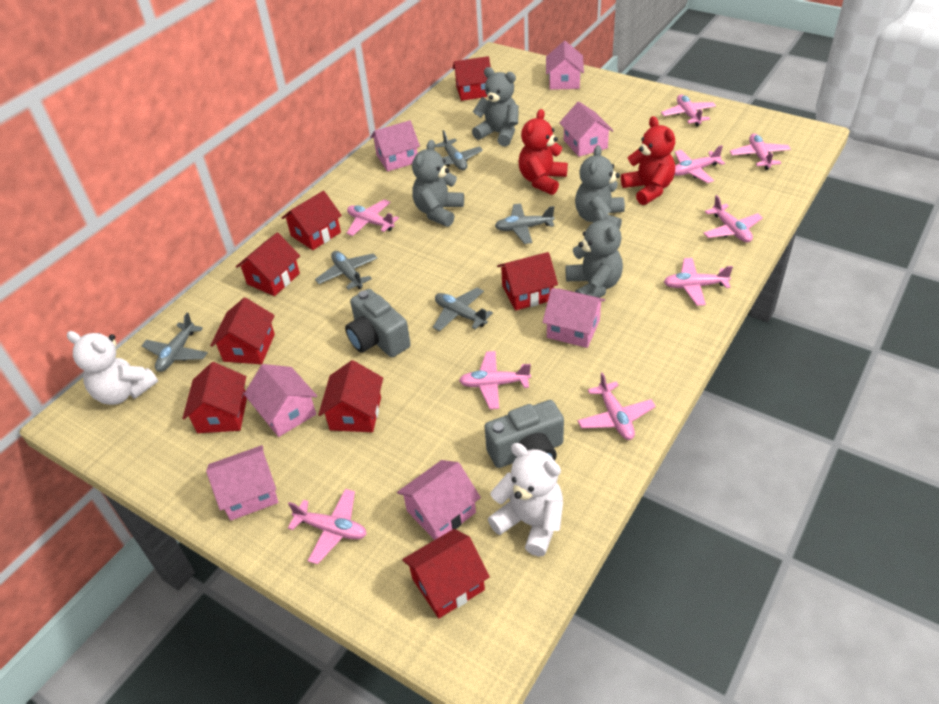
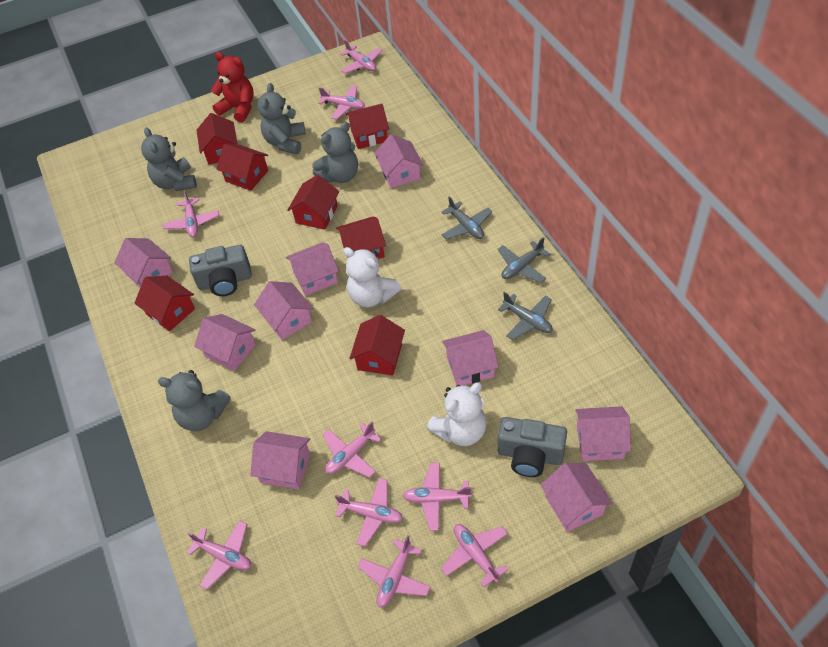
grey plane: [142,313,208,372] [315,251,377,290] [433,288,493,331] [435,130,483,170] [495,203,554,244] = 5 -> [441,196,492,239] [498,237,550,283] [498,292,552,340] = 3
pink house: [206,445,278,521] [244,364,317,437] [370,120,420,172] [397,460,481,540] [542,288,605,348] [546,41,584,90] [559,101,614,157] = 7 -> [114,238,173,287] [194,314,256,371] [250,431,310,489] [254,281,313,340] [286,242,339,296] [374,134,423,188] [442,330,499,386] [540,463,613,532] [575,406,631,461] = 9
red house: [182,362,247,433] [210,297,275,364] [236,232,300,296] [282,191,342,250] [318,360,383,432] [402,529,490,618] [452,56,491,101] [497,252,558,311] = 8 -> [134,276,195,332] [196,113,238,165] [216,144,268,191] [288,175,339,230] [336,216,386,259] [346,104,389,149] [349,315,405,376] = 7
red teddy bear: [519,109,568,195] [621,116,675,205] = 2 -> [211,52,254,123] = 1

